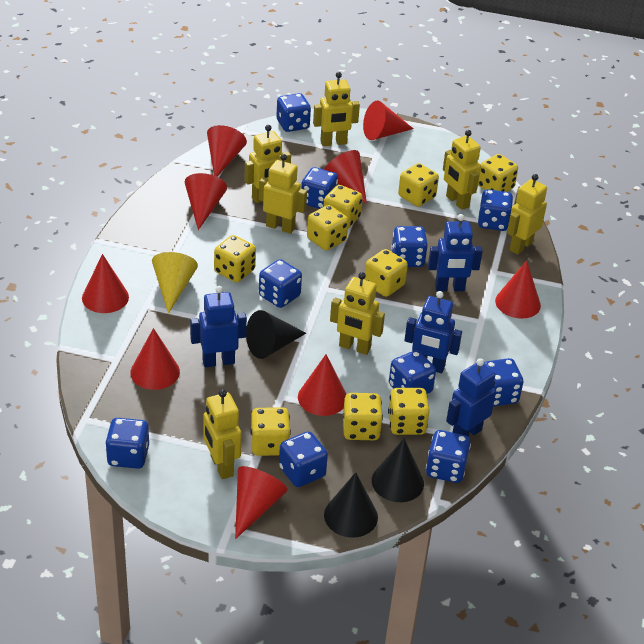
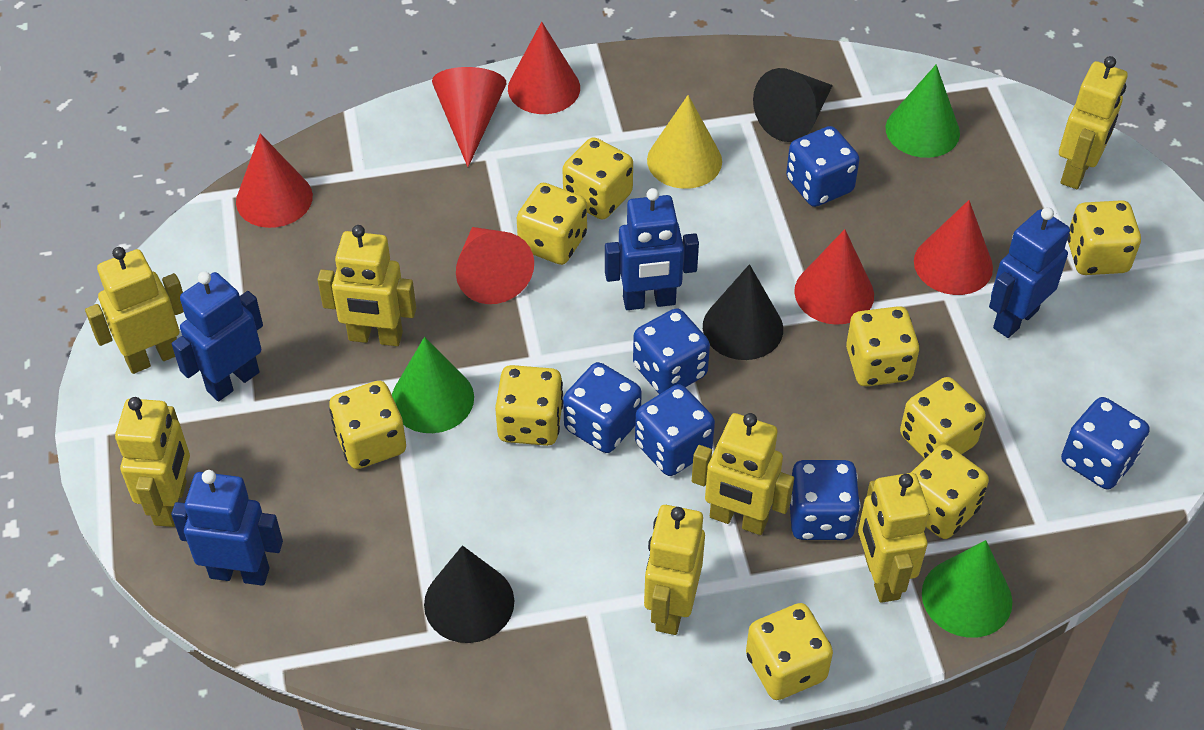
blue dice: [105,418,149,469] [259,259,302,308] [276,93,311,132] [279,431,328,487] [301,167,338,209] [389,350,436,394] [391,226,428,267] [426,430,471,483] [478,189,513,231] [484,358,523,406] = 10 -> [563,362,642,453] [633,308,710,394] [635,384,715,476] [786,126,860,207] [790,460,860,540] [1061,397,1150,490] = 6
green cone: none = 0 -> [392,337,474,433] [886,65,960,158] [922,540,1012,638] = 3
red cone: [82,254,129,313] [130,328,180,390] [185,173,227,230] [207,125,247,176] [235,466,288,539] [298,354,346,416] [324,150,367,204] [363,100,414,140] [495,261,541,319] = 9 -> [236,133,313,228] [432,67,506,167] [456,227,534,304] [508,22,580,114] [794,229,874,325] [914,200,993,295] = 6

